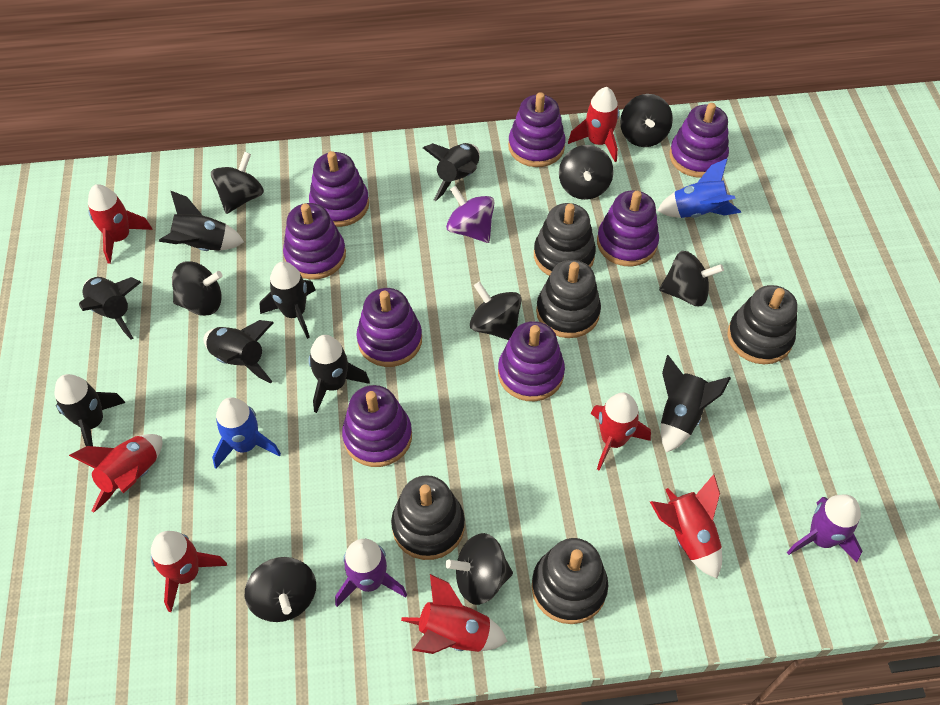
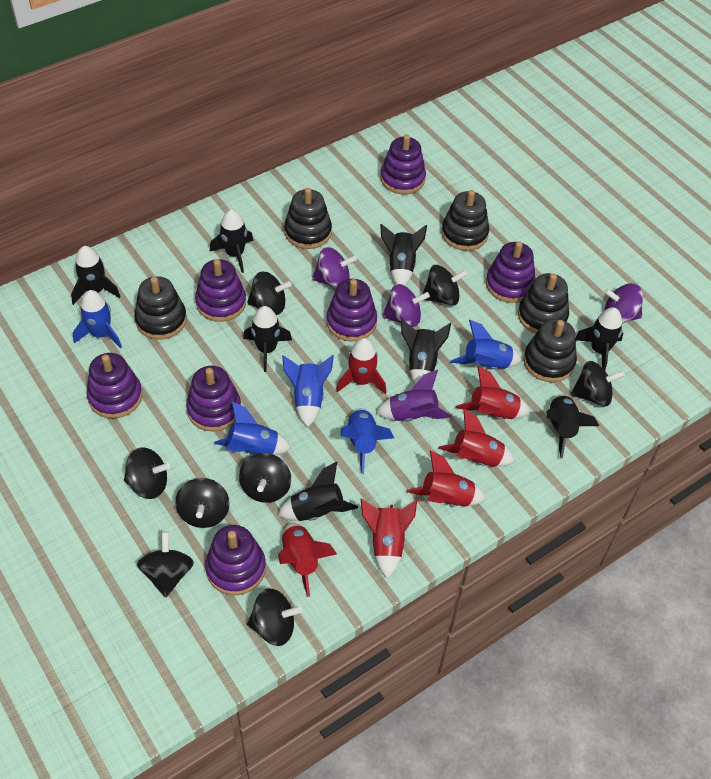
blue rocket: [212,397,281,469] [657,159,741,218] = 2 -> [73,290,122,348] [214,402,292,455] [282,355,334,427] [341,408,394,474] [450,320,522,369] = 5
purple rocket: [335,539,407,607] [787,494,862,562] = 2 -> [376,370,451,421] = 1
purple spinning top: [446,186,495,243] = 1 -> [312,247,357,288] [382,284,430,327] [604,284,643,324] = 3
purple stacking toy: [283,203,346,280] [309,151,369,227] [342,385,412,467] [356,288,422,367] [498,321,565,401] [508,92,566,167] [597,190,659,266] [669,103,729,178] = 8 -> [87,353,143,419] [186,366,241,432] [195,259,246,322] [205,525,266,595] [326,279,377,342] [380,134,426,194] [486,241,536,303] = 7
red rocket: [69,434,162,513] [88,184,153,264] [151,531,227,612] [401,574,507,654] [568,87,619,162] [591,393,651,471] [650,474,722,578] = 7 -> [278,523,337,597] [336,338,387,394] [361,498,417,579] [407,450,486,507] [438,409,515,467] [456,366,530,419] = 6

